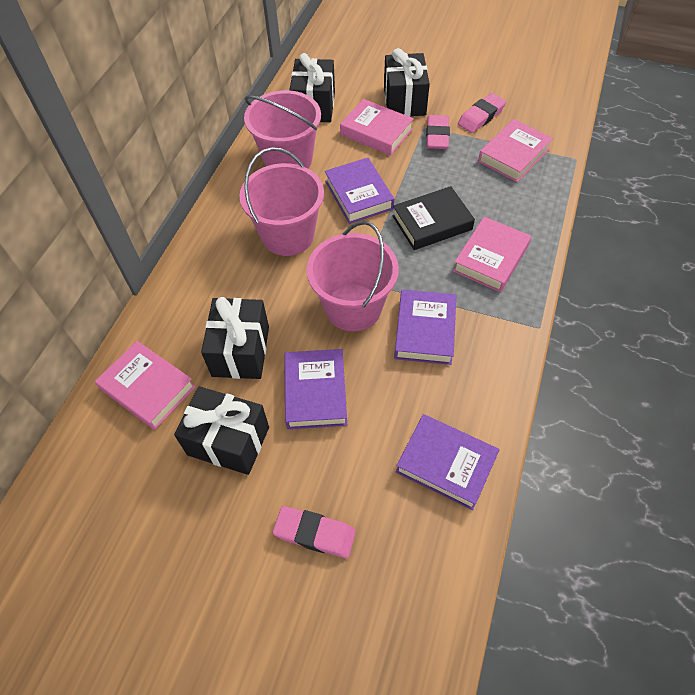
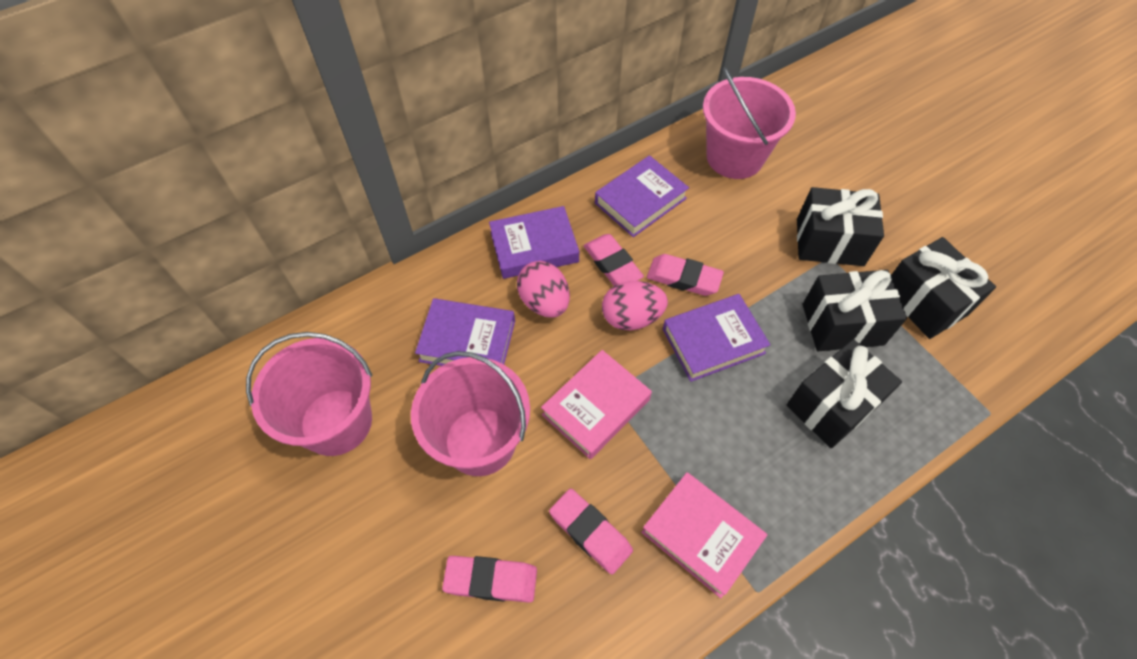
black book: [392,186,475,250] = 1 -> none = 0
pink book: [95,341,195,430] [340,99,414,156] [453,217,531,292] [478,119,553,182] = 4 -> [541,350,652,459] [641,472,767,598] = 2
pink egg: none = 0 -> [517,261,570,317] [602,281,668,331] = 2
pink eraser: [273,506,356,558] [426,115,450,149] [458,93,506,133] = 3 -> [442,556,537,603] [549,489,633,574] [584,234,644,286] [647,254,724,296] = 4

